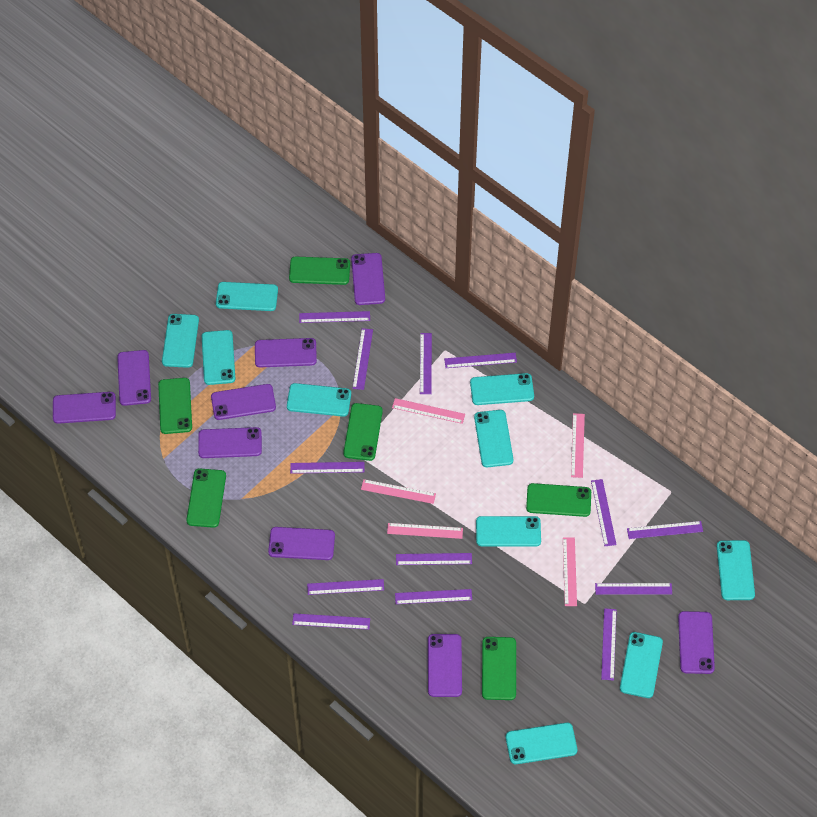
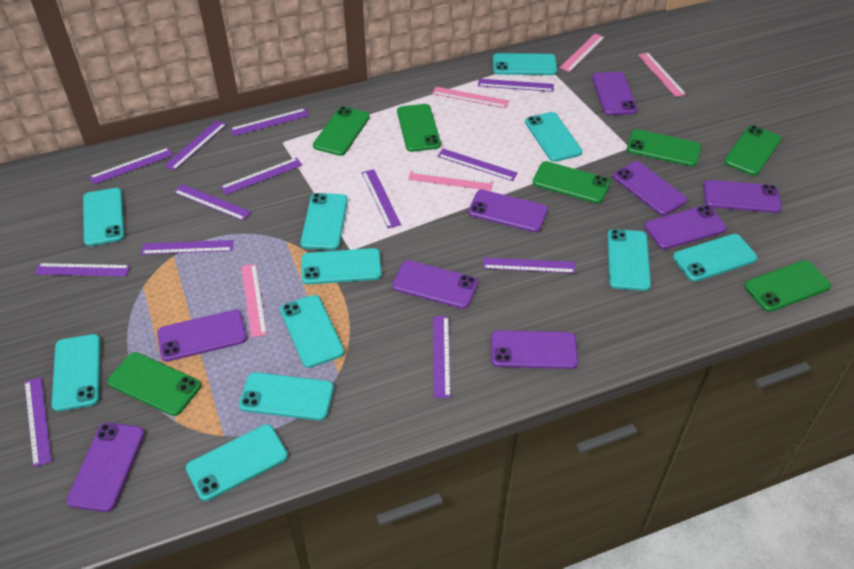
green phone: [158,378,192,434] [186,468,226,528] [289,257,350,285] [343,403,383,461] [482,637,516,700] [526,483,591,517] = 6 -> [107,352,201,416] [313,106,370,156] [397,104,441,152] [533,161,610,203] [627,129,701,167] [724,125,782,176] [744,260,831,312] = 7
turquoise phone: [162,314,199,368] [202,330,235,385] [216,282,278,311] [287,383,351,417] [470,373,534,405] [474,410,513,467] [476,516,541,547] [506,723,577,764] [620,632,663,698] [717,540,755,600] = 10 -> [52,334,101,412] [83,188,125,246] [186,424,288,501] [239,372,334,420] [280,295,344,368] [301,193,348,250] [302,248,382,285] [493,53,557,75] [525,112,582,162] [607,229,651,291] [673,234,758,282] = 11

